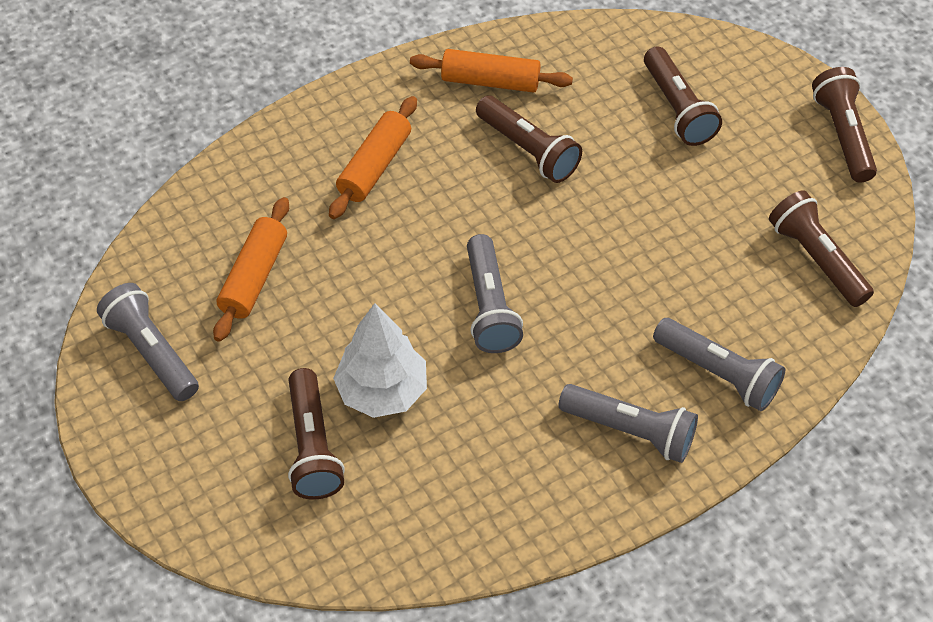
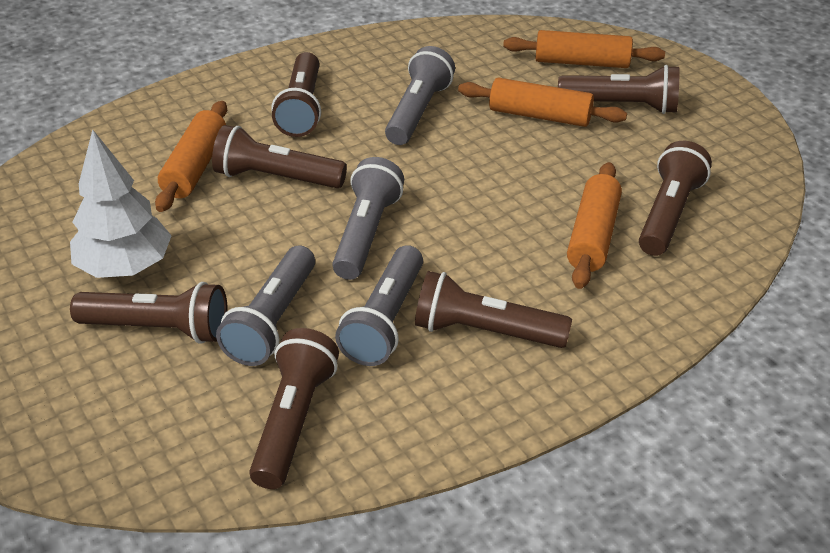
brown flashlight: [288,368,345,500] [476,96,582,183] [644,47,722,146] [769,190,874,307] [812,67,877,182] = 5 -> [70,282,228,344] [212,125,347,188] [249,328,339,489] [271,52,321,137] [415,271,572,348] [558,65,680,114] [639,141,712,256] = 7
orange rolling pin: [213,197,289,342] [329,96,417,219] [410,49,573,93] = 3 -> [155,101,227,212] [458,78,627,127] [503,30,665,68] [567,162,622,289] = 4

